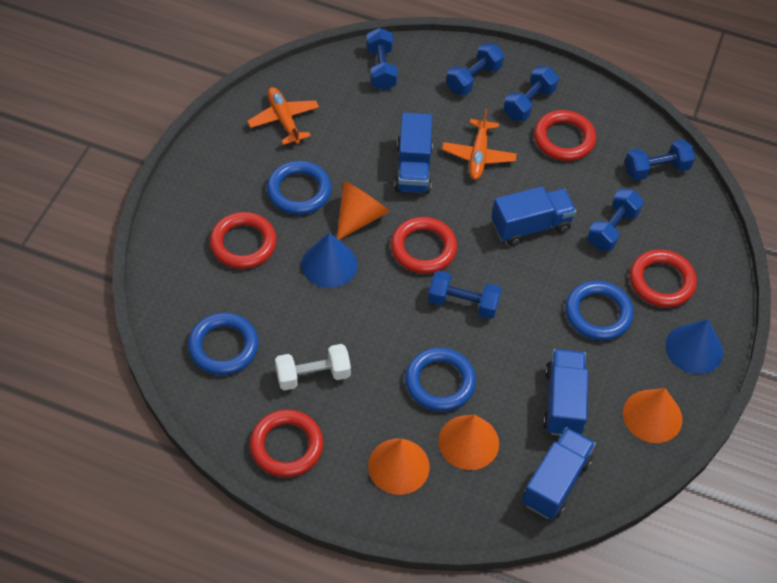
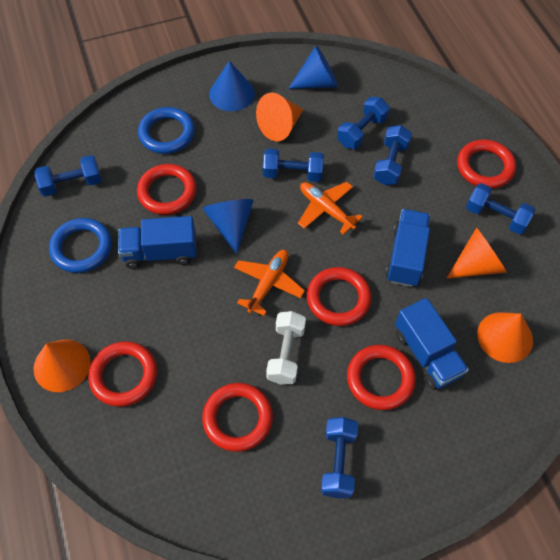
blue cone: [301,233,357,288] [666,319,723,374] = 2 -> [202,199,254,254] [209,61,255,111] [288,45,338,89] = 3
blue ring: [188,313,259,375] [267,161,332,215] [405,348,476,411] [565,281,634,341] = 4 -> [49,218,112,273] [138,107,195,154] = 2
blue truck: [394,112,433,194] [491,186,576,246] [522,427,596,520] [543,349,588,436] = 4 -> [118,216,197,269] [386,209,430,287] [395,298,469,390] = 3
red ring: [209,212,277,269] [249,409,323,477] [391,217,457,274] [534,110,596,161] [630,249,697,307] = 5 -> [88,341,157,407] [137,164,197,215] [202,383,273,452] [307,267,372,326] [347,345,416,410] [457,139,516,189] = 6

